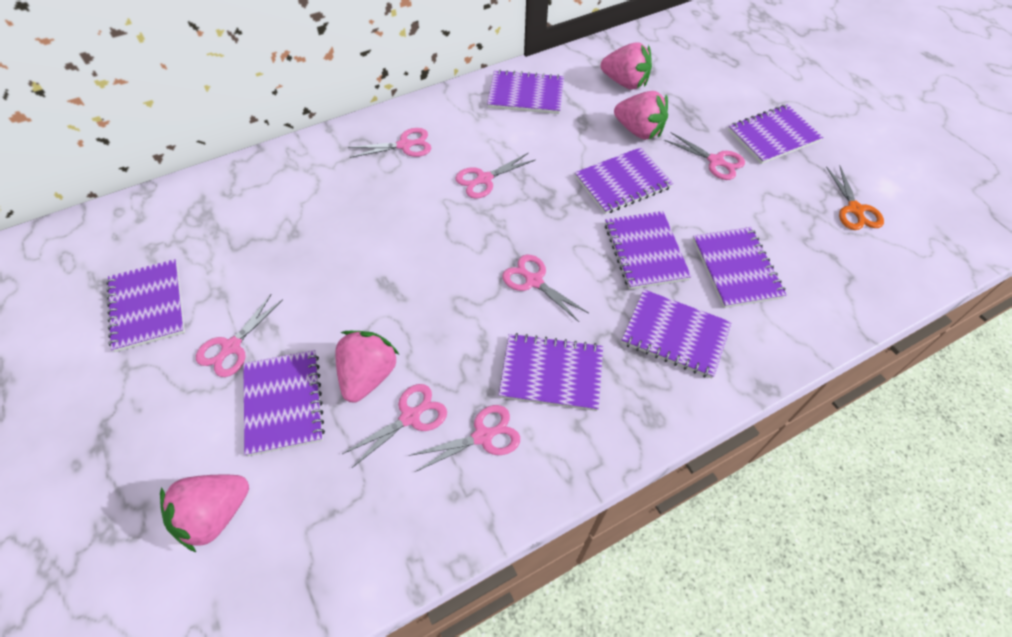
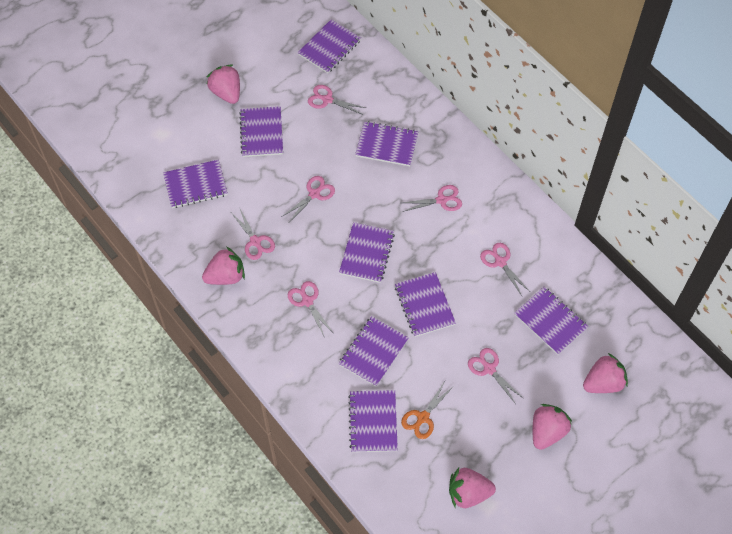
pink strawberry: [160,475,249,553] [335,331,400,403] [601,42,652,90] [614,91,668,140] = 4 -> [202,247,245,285] [207,65,240,104] [449,468,496,508] [533,404,572,450] [583,353,628,393] = 5

